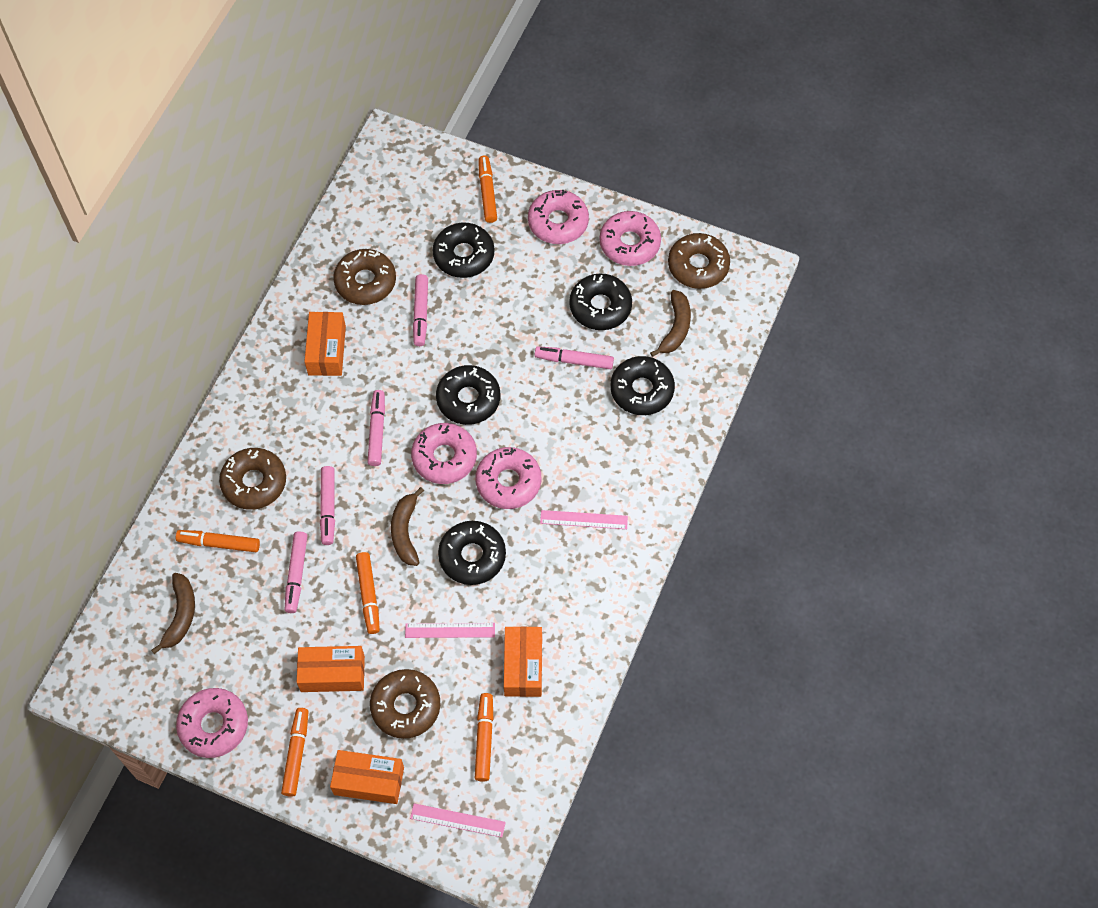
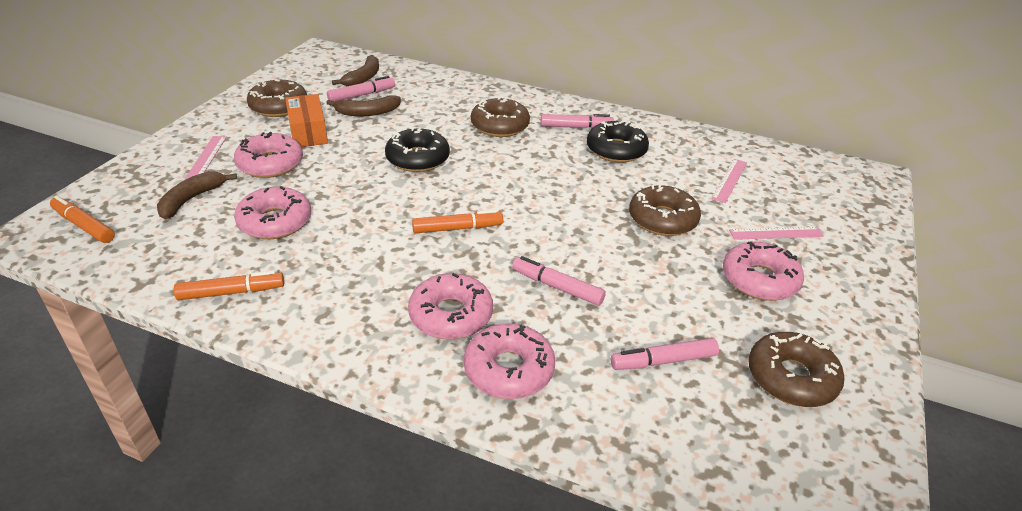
black donut: [433,222,494,278] [436,365,500,425] [438,521,506,585] [569,273,632,330] [610,356,675,415] = 5 -> [385,127,450,172] [587,121,649,163] = 2
orange box: [297,646,365,692] [304,312,346,376] [330,750,404,804] [504,626,542,697] = 4 -> [285,94,328,147] = 1
orange marker: [176,530,260,552] [281,708,309,797] [356,552,380,634] [475,693,493,782] [478,155,497,223] = 5 -> [50,196,115,243] [174,271,284,300] [412,210,503,233] = 3
pink marker: [285,531,308,613] [320,466,335,545] [367,390,385,466] [413,274,428,346] [535,346,614,369] = 5 -> [327,76,395,102] [512,256,606,306] [541,114,614,129] [611,338,719,370] = 4

